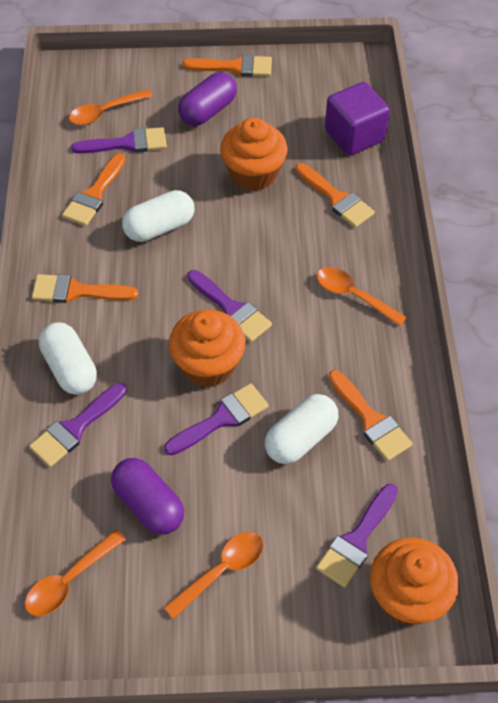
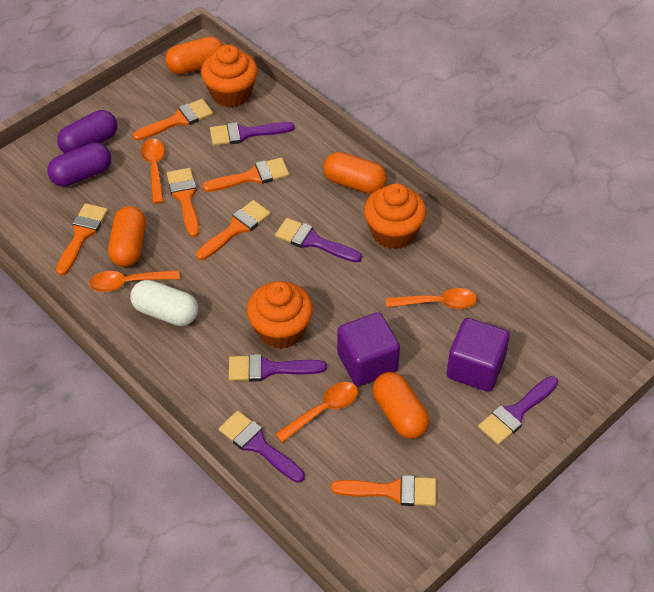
orange brush: [32,274,138,303] [62,153,126,226] [183,54,272,77] [295,163,375,228] [328,370,413,461] = 5 -> [56,203,108,275] [133,99,213,141] [167,168,199,237] [196,200,271,260] [202,158,289,192] [331,475,436,506] = 6
orange capsule: none = 0 -> [108,206,146,267] [165,36,223,74] [323,152,387,194] [373,372,429,439] = 4
purple cube: [325,82,390,156] = 1 -> [337,312,400,386] [447,318,510,392] = 2
white capsule: [39,322,97,395] [122,190,194,242] [265,394,338,464] = 3 -> [130,280,198,326] = 1

